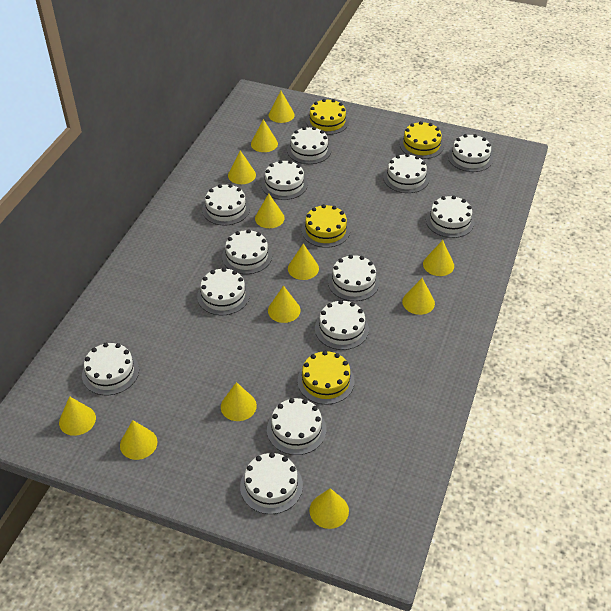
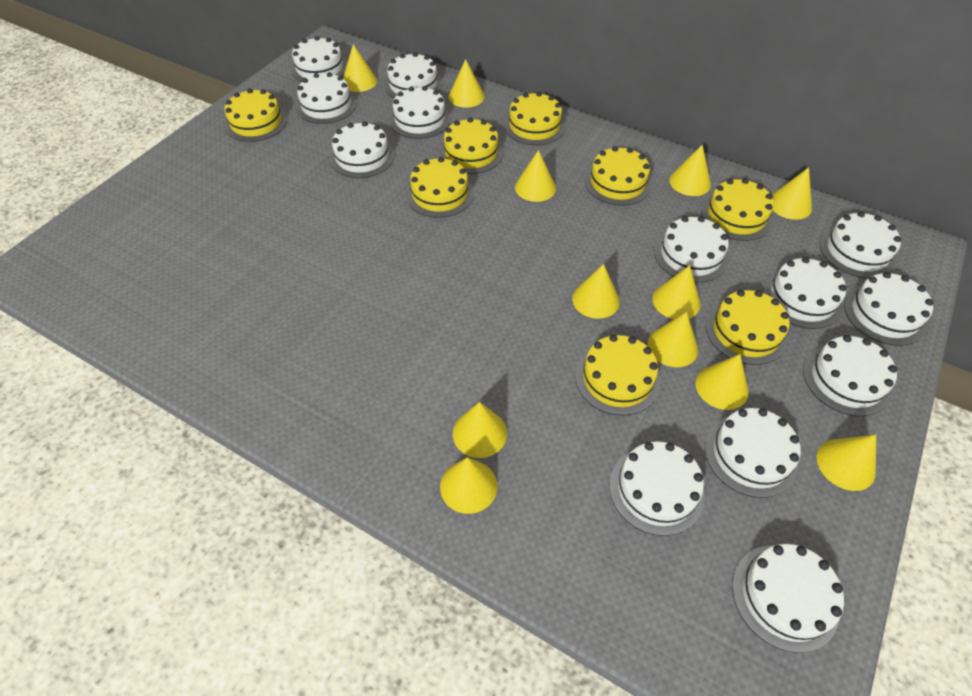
yellow cake: [297,351,355,405] [302,204,350,248] [306,99,349,135] [400,121,444,159] = 4 -> [224,89,287,142] [406,157,474,218] [439,117,503,174] [504,92,565,145] [576,335,660,416] [585,146,652,206] [701,178,774,241] [706,290,790,365] = 8

